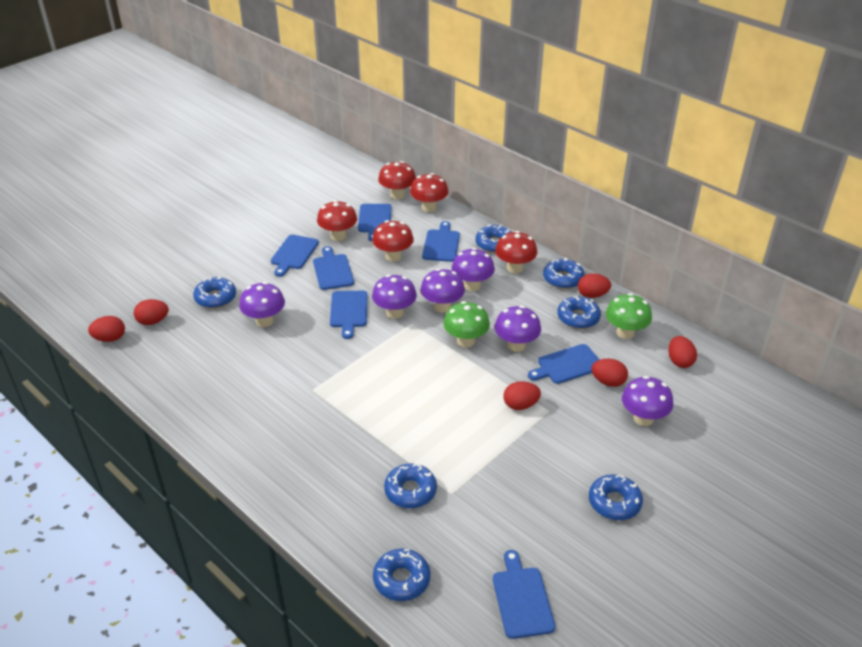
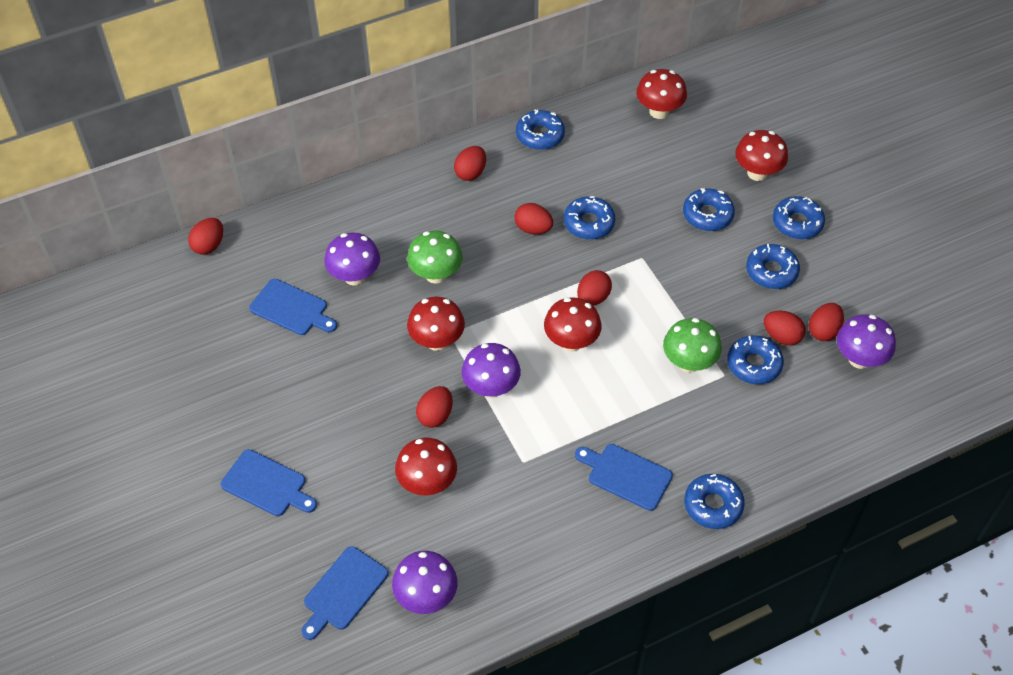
blue cutting board: [271,235,319,277] [313,246,354,290] [330,291,367,339] [358,204,391,241] [422,221,460,262] [493,550,555,639] [528,344,600,384] = 7 -> [221,449,317,516] [249,279,337,335] [301,546,388,640] [575,444,673,511] = 4
purple mushroom: [239,282,285,327] [372,275,417,319] [420,268,465,313] [452,248,495,291] [495,306,541,352] [622,376,673,426] = 6 -> [325,233,380,286] [392,551,457,614] [462,343,521,398] [837,314,896,369] = 4
red egg: [88,316,125,342] [134,299,169,325] [503,382,541,410] [578,273,611,298] [591,359,628,387] [668,336,697,368] = 6 -> [188,218,223,255] [416,386,453,428] [454,146,486,181] [514,203,553,234] [577,270,612,306] [764,311,805,345] [809,303,844,341] = 7

